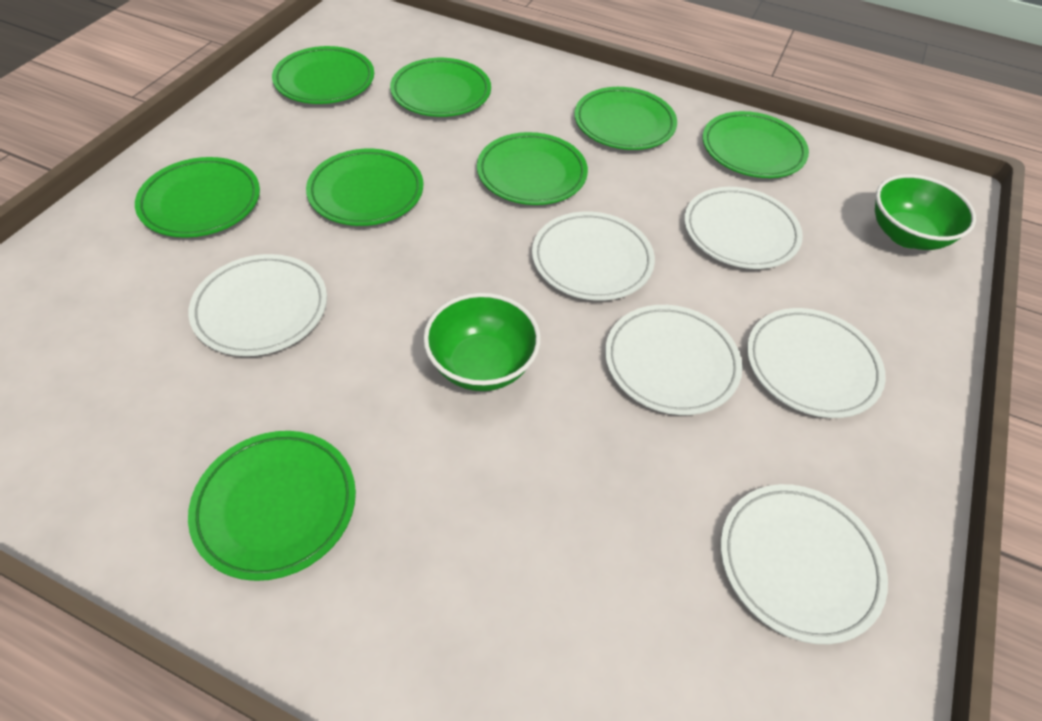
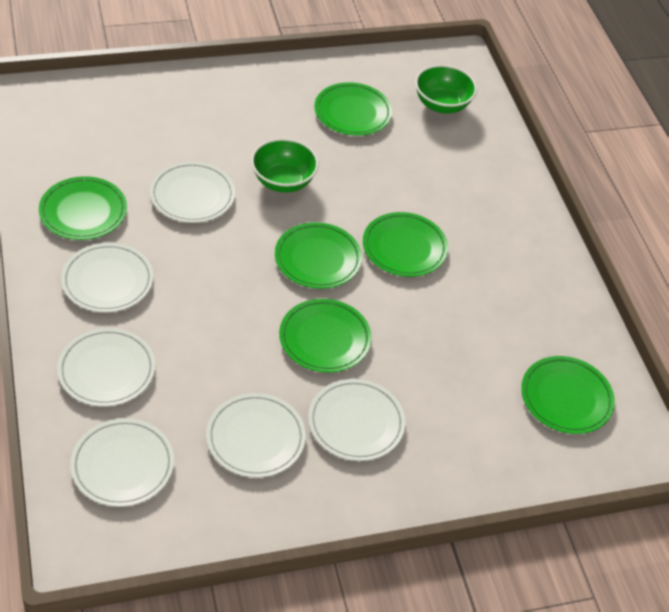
green plate: [135,157,260,238] [188,431,356,581] [272,46,374,104] [306,149,423,226] [390,58,491,117] [477,132,588,205] [574,87,677,150] [703,111,809,178] = 8 -> [39,176,127,240] [275,222,362,289] [279,299,372,373] [314,82,392,136] [363,212,448,277] [521,356,615,434] = 6

